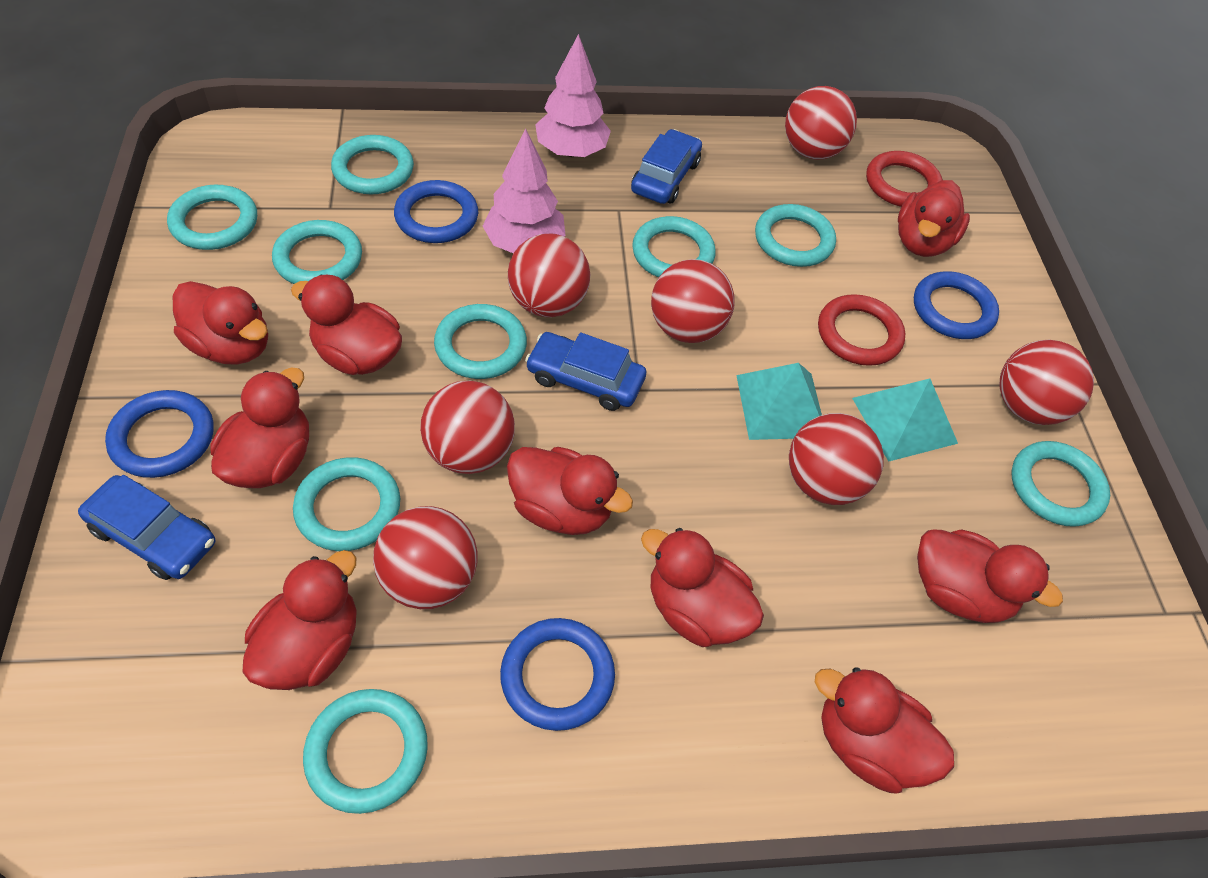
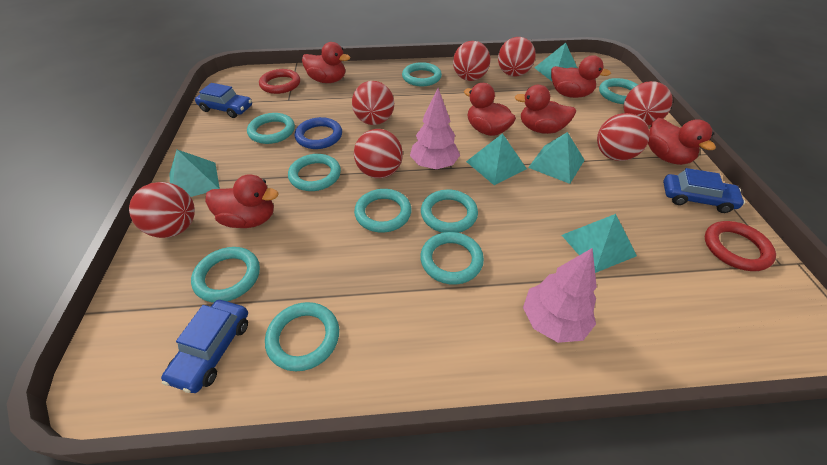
blue ring: [105,390,214,478] [394,180,478,243] [500,618,615,731] [914,271,999,339] = 4 -> [295,117,342,149] = 1
red duck: [173,281,268,365] [210,367,309,488] [243,550,357,690] [291,275,402,375] [507,447,633,535] [641,528,764,647] [815,667,954,793] [898,180,970,257] [917,529,1063,623] = 9 -> [205,174,278,228] [302,42,350,83] [464,83,516,136] [515,85,576,134] [551,55,611,98] [648,118,716,165] = 6
turquoise pyramid: [736,363,822,440] [852,378,958,462] = 2 -> [169,150,220,197] [466,133,527,185] [528,132,584,184] [534,43,577,81] [562,214,637,273] = 5

